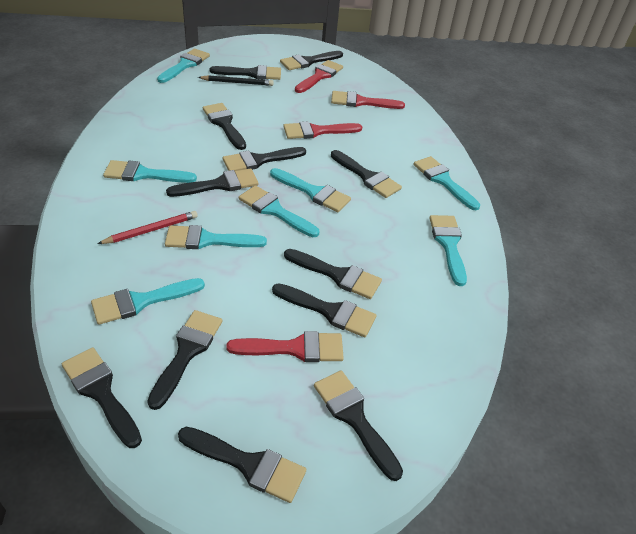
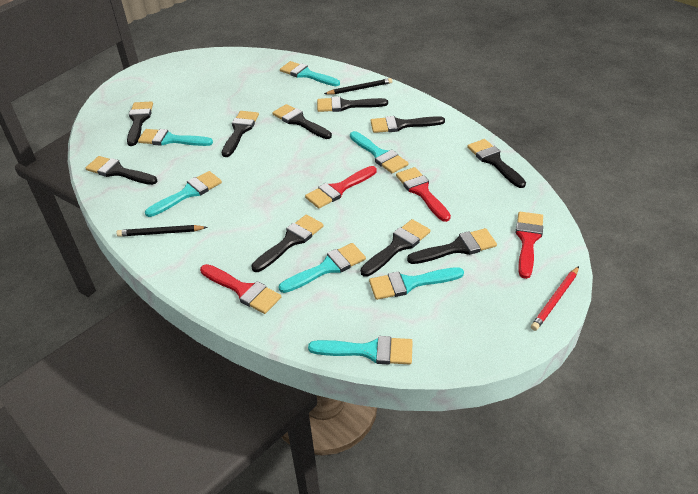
black brush: [62,347,142,448] [147,310,222,410] [166,169,258,197] [178,427,306,503] [203,103,246,150] [210,65,281,80] [223,147,306,171] [272,283,377,337] [280,51,343,70] [284,249,382,299] [314,371,403,481] [331,150,402,198] = 12 -> [86,156,157,185] [127,101,153,146] [222,111,259,157] [251,214,324,272] [272,104,332,139] [317,97,388,112] [360,219,431,277] [371,116,445,133] [407,228,497,264] [467,139,526,188] = 10
black pencil: [198,75,274,86] = 1 -> [116,225,208,237] [324,78,392,95] = 2
turquoise brush: [91,278,205,325] [103,160,197,183] [157,49,210,83] [165,225,267,249] [239,185,319,237] [270,168,351,212] [414,156,480,210] [430,215,467,286] = 8 -> [138,129,213,146] [145,171,222,217] [279,243,366,293] [280,61,340,86] [308,336,413,365] [350,131,408,173] [369,267,464,300] = 7

